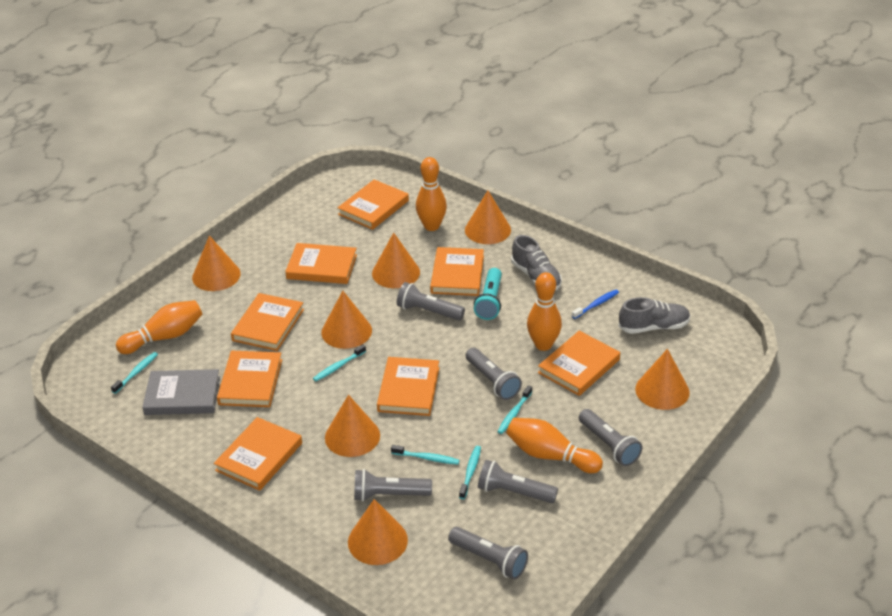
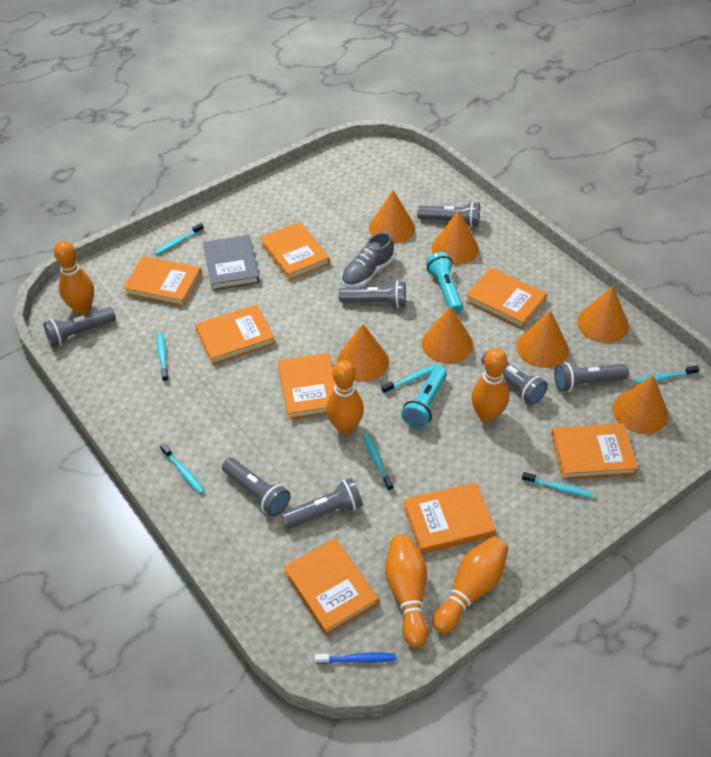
grey flashlight: [354,469,432,501] [397,282,465,321] [448,527,528,580] [465,348,522,400] [478,460,558,503] [579,409,642,466] = 6 -> [43,307,116,347] [222,458,290,516] [281,478,363,529] [339,280,406,308] [417,201,480,227] [481,351,548,405] [554,362,629,392] = 7
grey shoe: [511,235,562,290] [618,297,690,334] = 2 -> [341,232,395,288] = 1
orange bowling pin: [116,300,202,354] [416,157,447,231] [506,418,603,473] [527,272,562,351] = 4 -> [54,241,94,315] [326,360,364,435] [385,535,428,648] [432,536,508,634] [471,348,509,423] = 5
turquoise flashlight: [474,268,502,320] = 1 -> [401,366,447,429] [426,252,463,313] = 2
turquoise toothbrush: [111,352,158,394] [313,344,366,382] [391,445,459,465] [459,446,481,499] [497,385,532,434] = 5 -> [154,223,204,255] [157,333,168,382] [160,443,205,494] [363,434,393,491] [382,364,439,394] [522,472,594,498] [634,365,699,384] = 7

